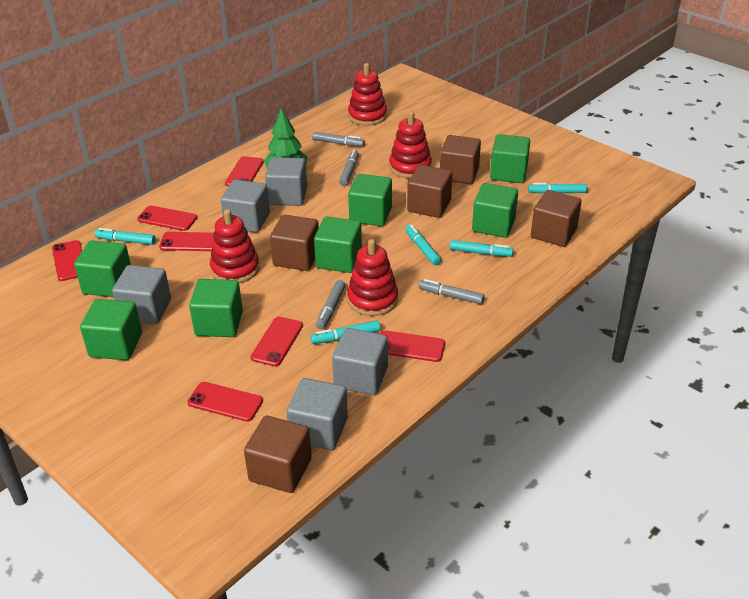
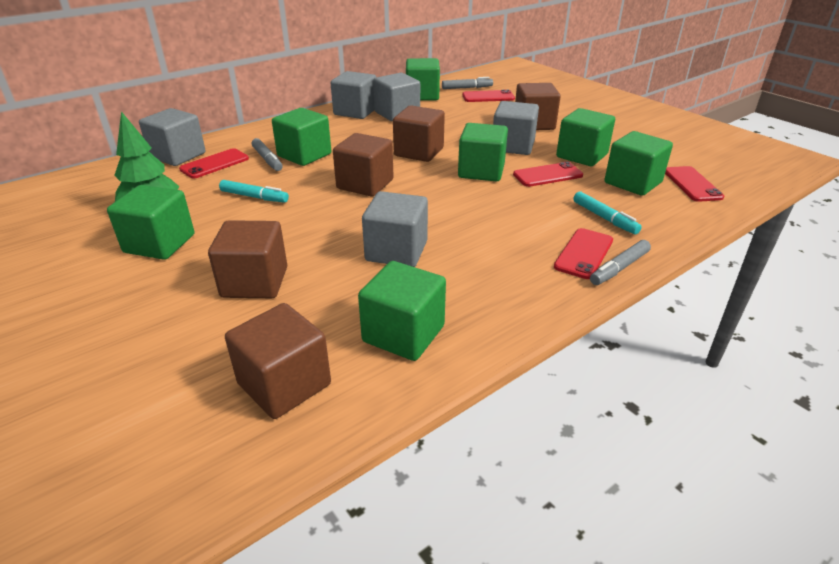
grey marker: [312,132,365,147] [316,280,346,329] [339,150,359,186] [419,279,485,304] = 4 -> [252,138,283,171] [442,77,493,89] [590,240,651,285] = 3
red phone: [52,240,82,281] [137,205,197,231] [159,232,214,251] [187,382,263,422] [225,156,264,186] [251,317,303,366] [380,330,445,362] = 7 -> [179,148,249,179] [462,89,515,102] [513,162,583,187] [554,228,613,279] [665,166,724,202] = 5
red stacking toy: [210,209,260,283] [347,239,398,316] [348,63,387,126] [389,111,432,178] = 4 -> none = 0
turquoise marker: [95,228,156,245] [311,320,380,344] [405,224,441,266] [450,240,514,257] [528,183,588,194] = 5 -> [219,180,289,203] [573,191,642,235] = 2

